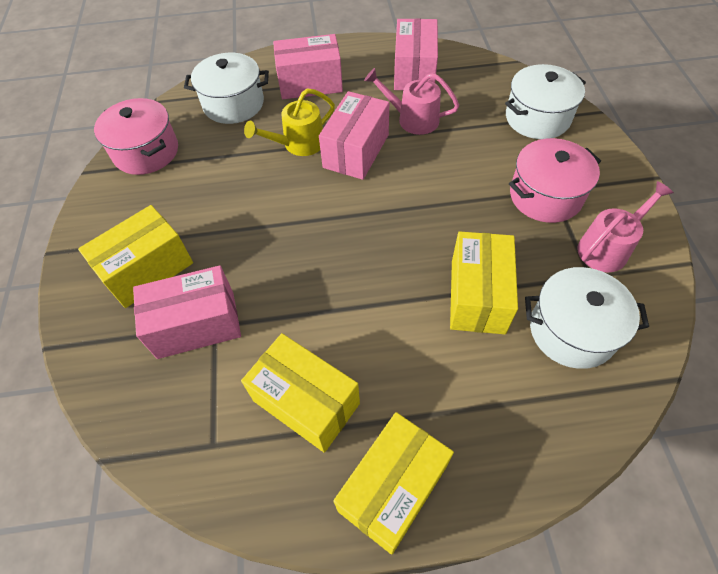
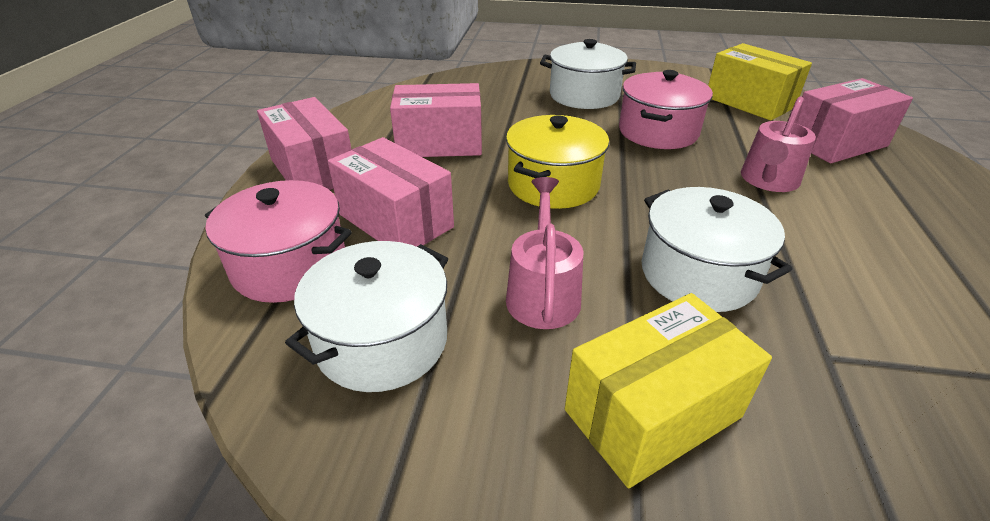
yellow box: [78,205,193,308] [241,333,360,453] [333,412,454,555] [450,231,518,334] = 4 -> [565,293,772,488] [708,43,812,121] = 2
yellow pot: none = 0 -> [506,115,609,209] = 1
yellow watering can: [244,88,335,156] = 1 -> none = 0

